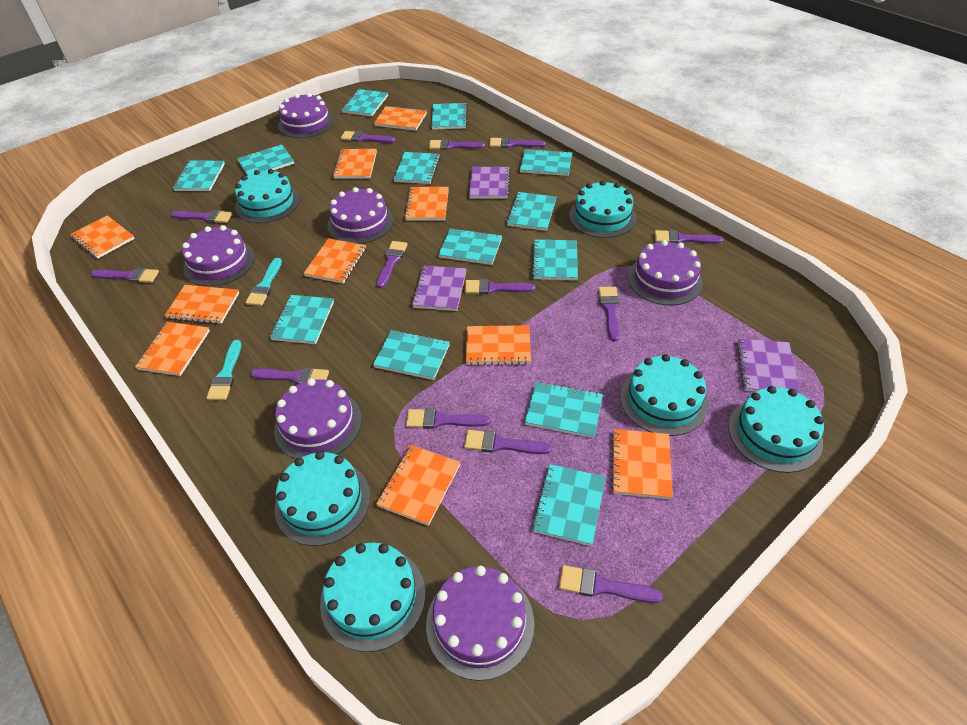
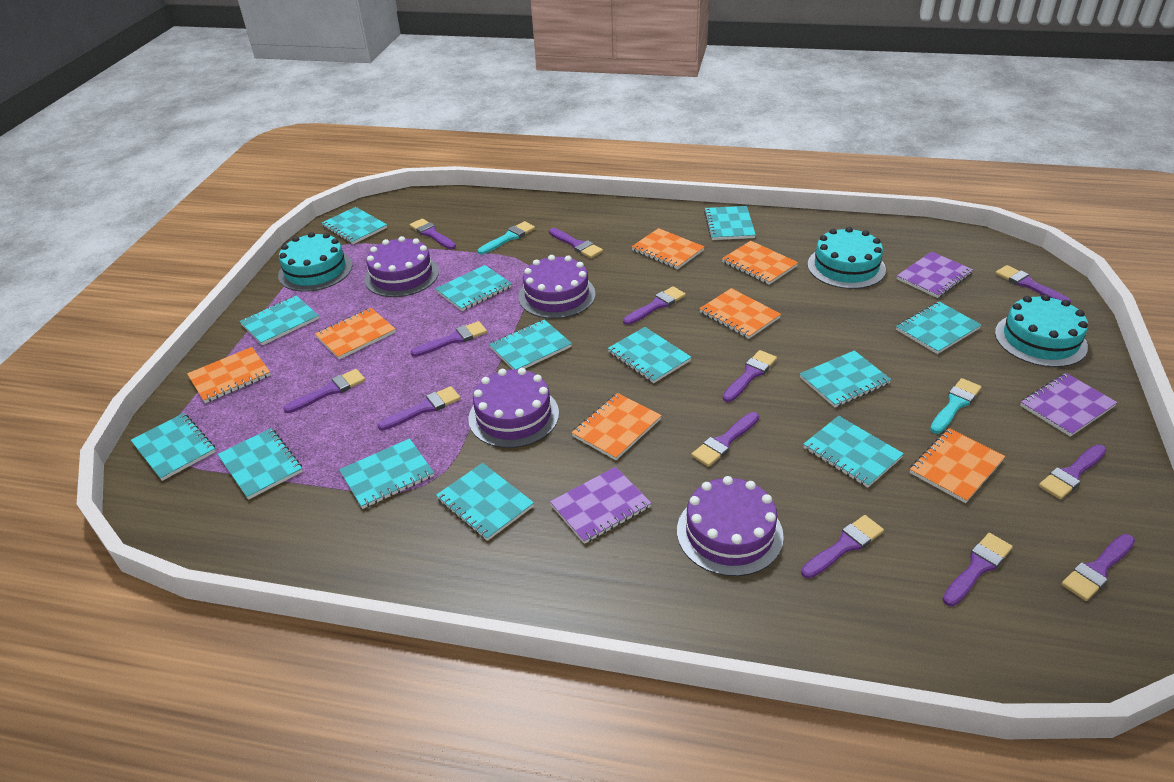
orange notebook: [70,215,135,259] [135,322,210,376] [164,285,239,324] [304,238,366,284] [333,149,377,179] [374,106,427,131] [376,445,461,526] [404,187,449,221] [466,325,531,365] [611,429,673,499] = 10 -> [187,347,271,403] [315,308,396,359] [571,393,662,460] [631,228,705,269] [699,288,781,339] [722,241,798,284] [909,428,1005,503] = 7
purple cake: [182,225,255,287] [274,378,362,459] [278,93,334,138] [327,187,394,244] [426,566,534,681] [628,240,703,306] = 6 -> [364,236,439,297] [468,368,559,448] [518,255,596,319] [677,476,784,576] = 4
turquoise cake: [235,169,300,223] [275,451,371,546] [320,542,426,652] [569,180,636,238] [620,354,708,436] [728,386,824,473] = 6 -> [278,232,353,292] [807,227,886,289] [995,294,1088,367] = 3

